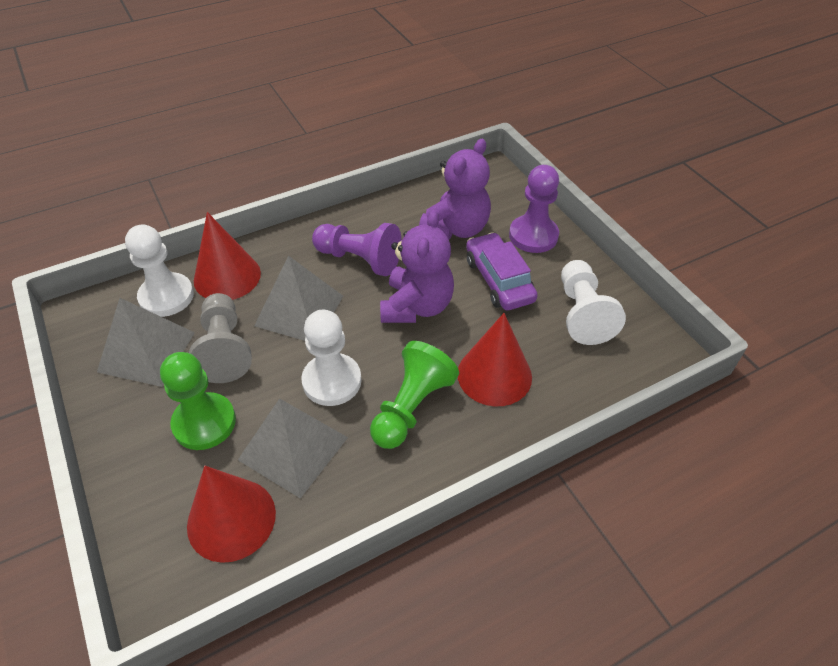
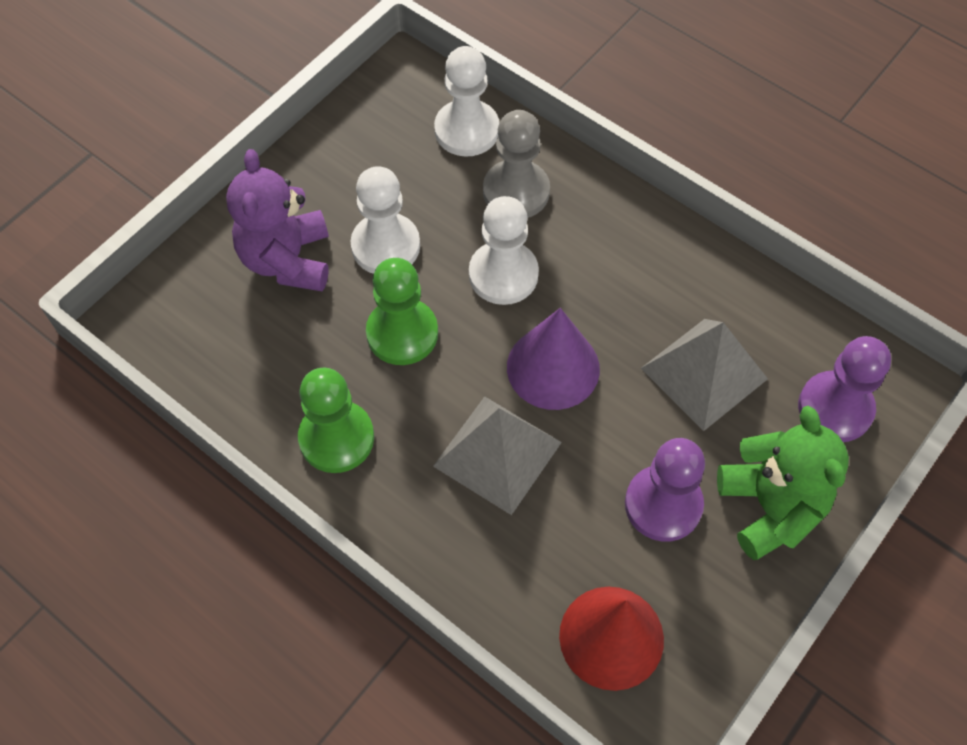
green teddy bear: none = 0 -> [717,406,849,560] = 1
grey pyramid: [97,298,195,387] [238,398,348,498] [254,256,343,341] = 3 -> [433,396,562,515] [641,319,768,431] = 2
purple car: [466,232,538,310] = 1 -> none = 0
purple cone: none = 0 -> [507,308,600,410] = 1
purple teddy bear: [380,210,454,323] [419,139,491,239] = 2 -> [226,149,329,291] = 1
red cone: [187,466,276,563] [194,212,261,300] [458,313,532,406] = 3 -> [559,587,664,691] = 1

